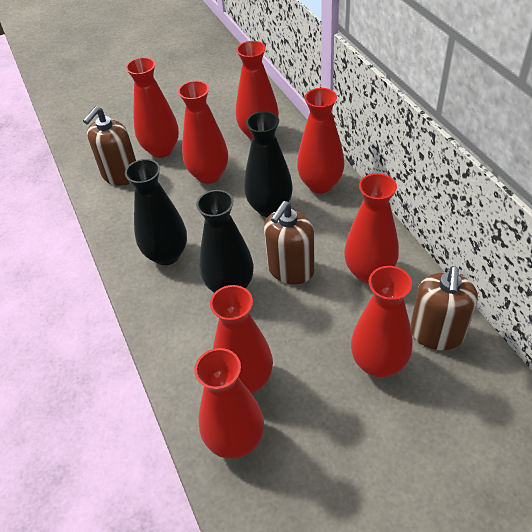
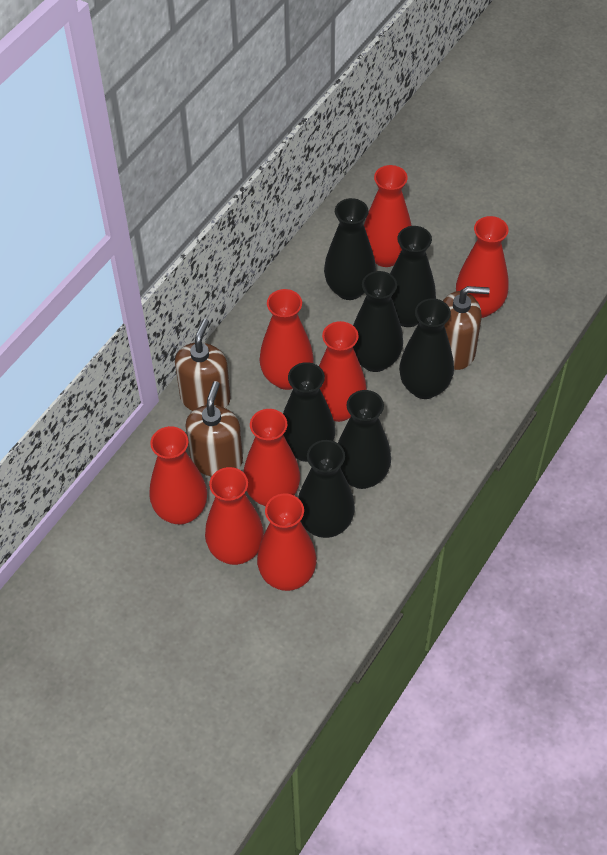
black vase: [125,159,187,265] [196,190,254,293] [244,111,293,217] = 3 -> [283,362,335,462] [298,440,355,538] [324,198,376,300] [338,390,391,489] [353,271,403,372] [390,226,436,327] [399,298,454,399] = 7

